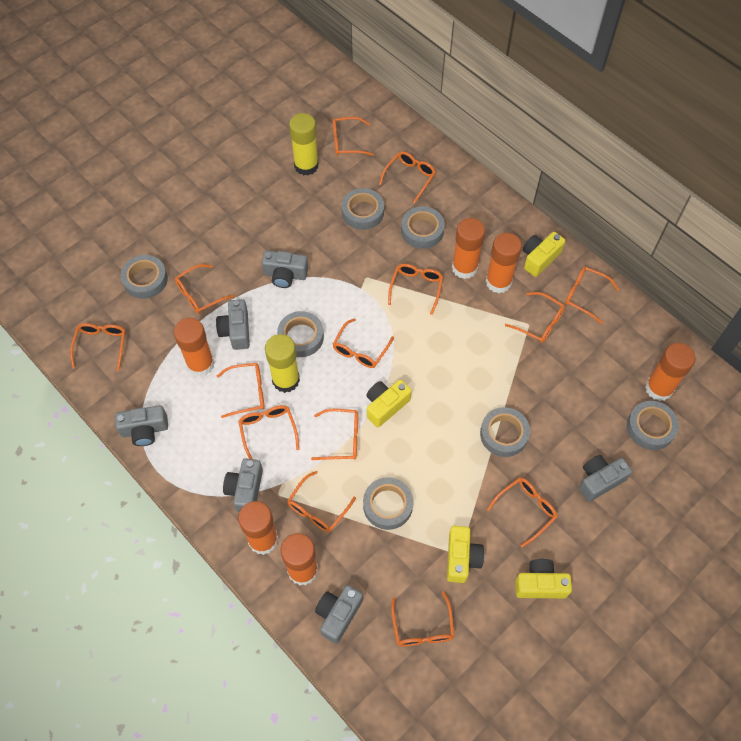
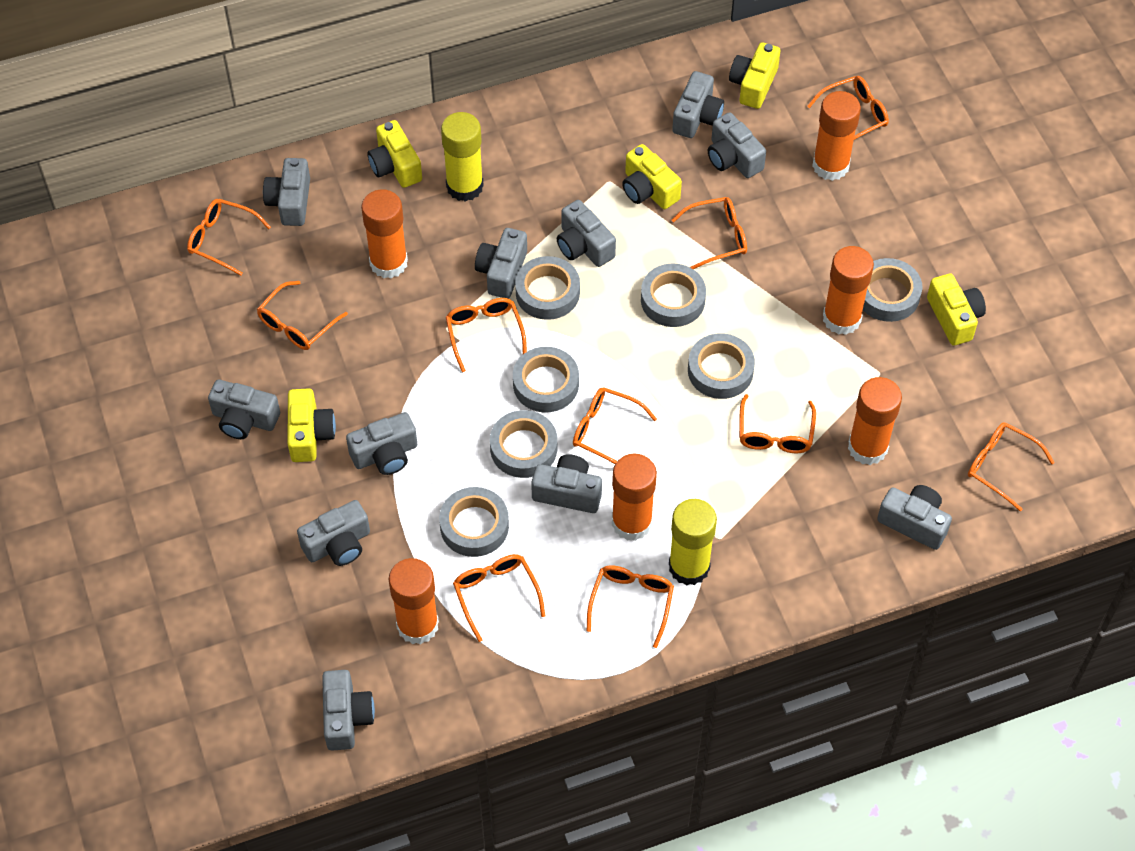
grey camera: [115,405,168,446] [216,299,250,350] [223,458,263,512] [262,251,308,288] [315,585,363,644] [579,455,632,502] = 6 -> [208,380,280,439] [263,158,310,226] [297,500,370,566] [322,670,375,751] [346,412,418,475] [475,228,527,298] [531,454,602,513] [557,200,616,267] [672,71,724,138] [708,112,766,178] [877,485,952,550] = 11
orange glasses: [70,323,126,371] [175,264,235,314] [217,363,265,418] [238,405,299,459] [287,471,356,532] [311,409,358,460] [333,117,374,156] [333,318,394,368] [379,151,436,203] [388,264,443,315] [391,591,455,646] [487,477,557,548] [505,292,565,343] [565,267,619,324] = 14 -> [187,199,271,276] [257,281,348,350] [446,298,527,372] [453,554,545,642] [573,387,657,464] [587,565,674,648] [672,197,747,269] [739,394,816,453] [808,76,889,140] [968,422,1055,511] = 10
yellow camera: [366,380,412,427] [447,526,484,583] [515,559,572,598] [523,232,565,277] = 4 -> [287,388,336,462] [367,120,422,188] [622,144,682,209] [729,42,780,109] [927,274,986,345] = 5

